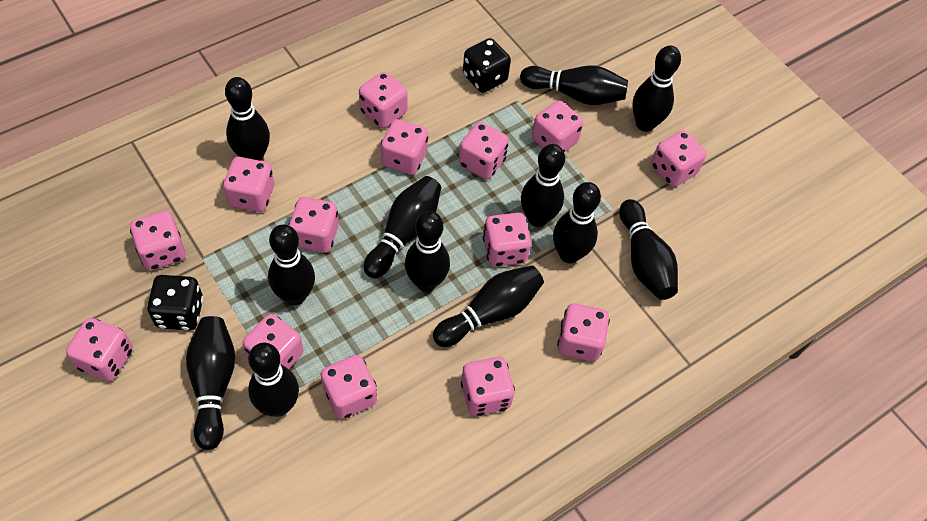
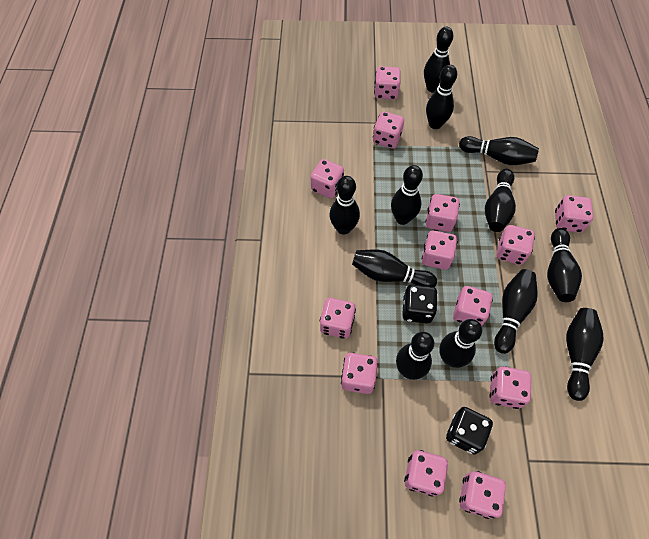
pink dice: [66,318,133,381] [130,211,185,270] [223,157,274,212] [243,314,304,369] [288,197,339,253] [321,355,377,419] [359,72,408,128] [381,119,428,175] [459,122,509,179] [461,357,515,416] [483,213,531,267] [532,101,583,152] [557,303,610,361] [651,130,706,187] = 14 -> [311,159,344,199] [320,298,356,339] [341,353,378,394] [373,111,404,149] [374,66,401,100] [404,450,448,497] [422,230,458,270] [426,194,460,232] [453,286,493,326] [459,471,506,519] [489,366,531,409] [497,225,535,265] [555,195,594,233] = 13

